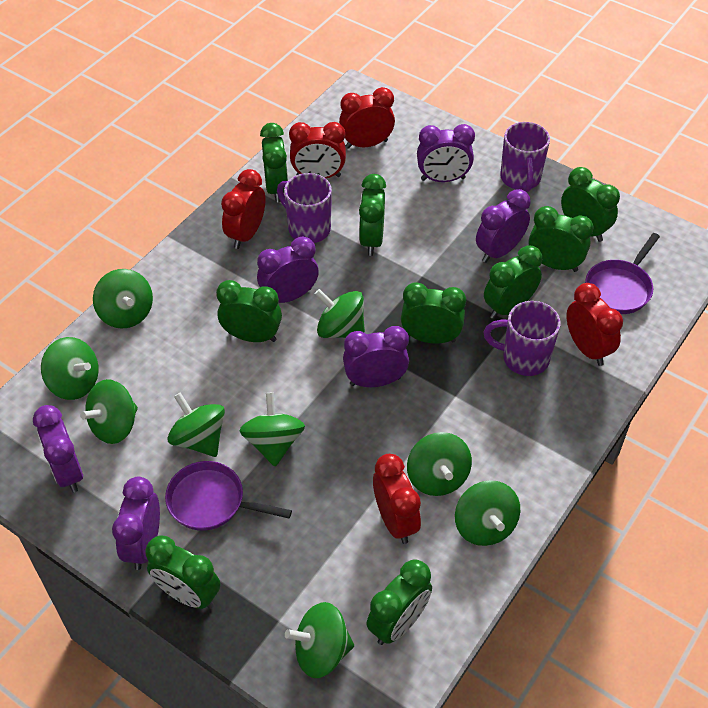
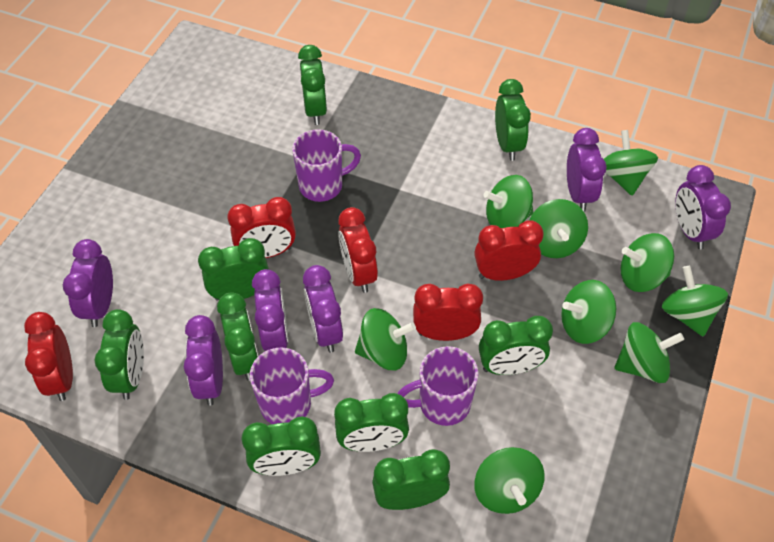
purple pan: [165,461,292,531] [585,233,660,314] = 2 -> none = 0

